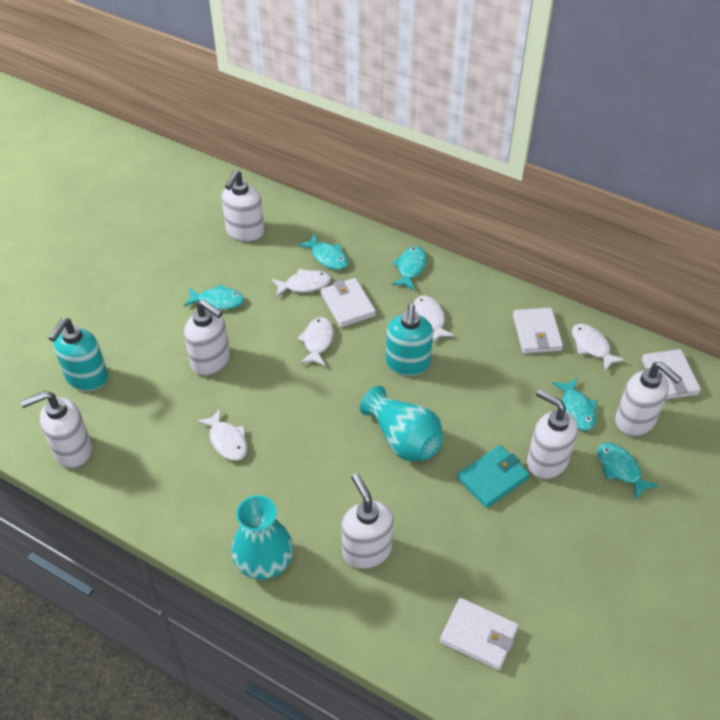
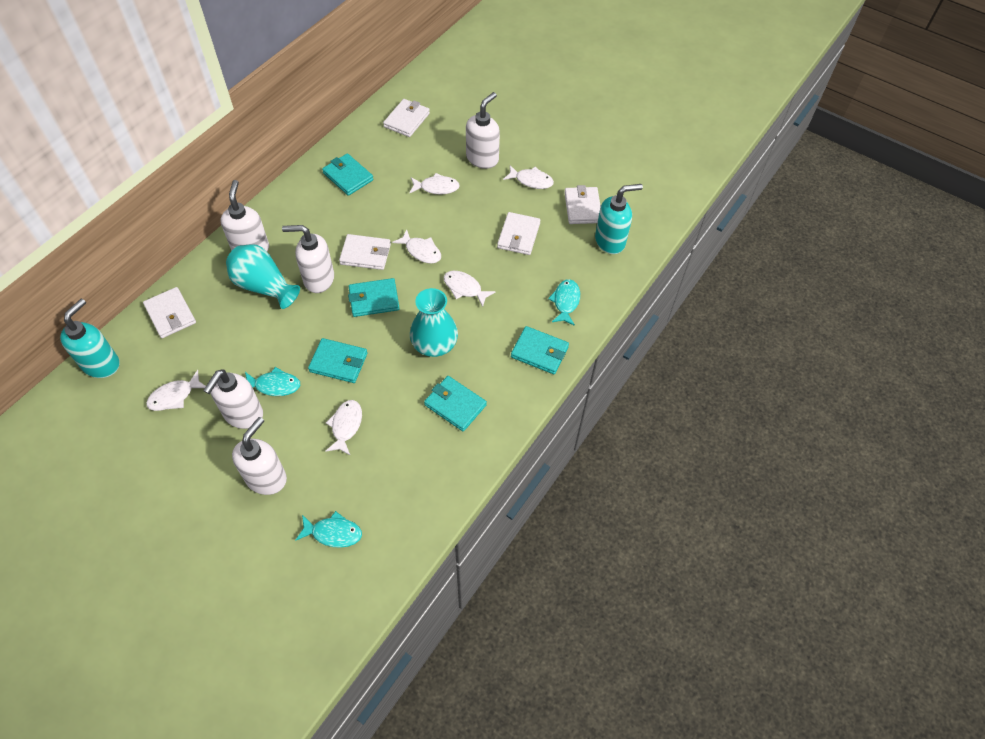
turquoise fish: [184,284,244,310] [298,234,348,270] [392,246,427,290] [553,378,597,430] [597,443,658,499] = 5 -> [245,367,300,396] [295,511,362,548] [548,279,580,326] = 3
turquoise wallet: [457,445,530,508] = 1 -> [308,338,368,383] [322,153,374,196] [348,278,400,317] [424,376,487,431] [511,326,569,374] = 5
white fish: [197,408,247,461] [272,269,331,297] [297,317,334,366] [414,296,455,342] [572,323,625,371] = 5 -> [146,370,206,411] [325,400,362,455] [392,229,441,264] [409,173,460,195] [444,271,495,307] [503,165,554,189] = 6
white soap dispenser: [20,391,92,468] [184,300,230,376] [222,170,264,242] [342,473,394,569] [527,389,578,479] [615,362,682,436] = 6 -> [203,369,263,429] [221,180,269,251] [232,417,287,495] [282,225,334,293] [466,92,500,169] = 5
white wallet: [321,278,376,327] [440,598,519,670] [513,307,563,354] [642,349,701,399] = 4 -> [143,287,196,338] [339,234,391,270] [383,99,430,137] [497,212,541,255] [564,185,601,224] = 5

